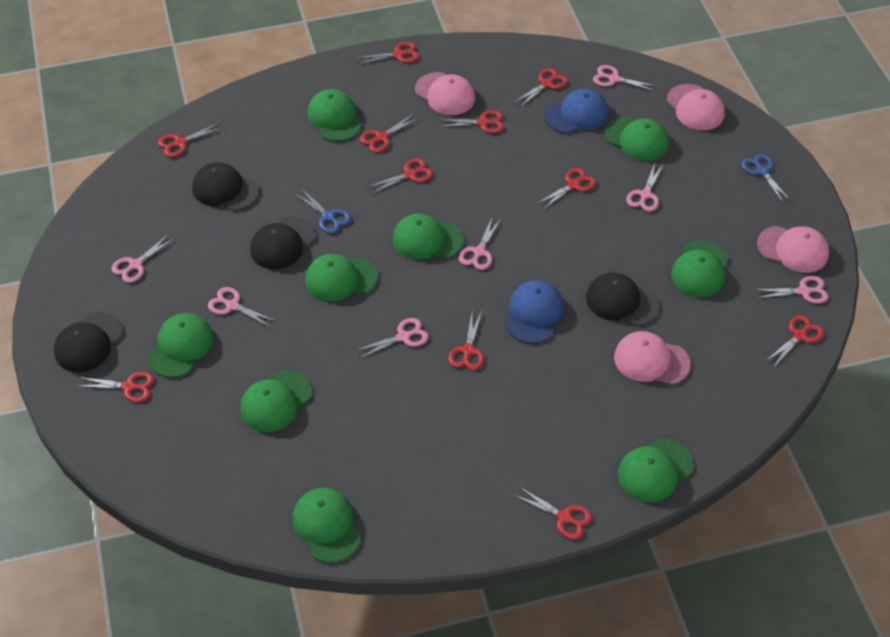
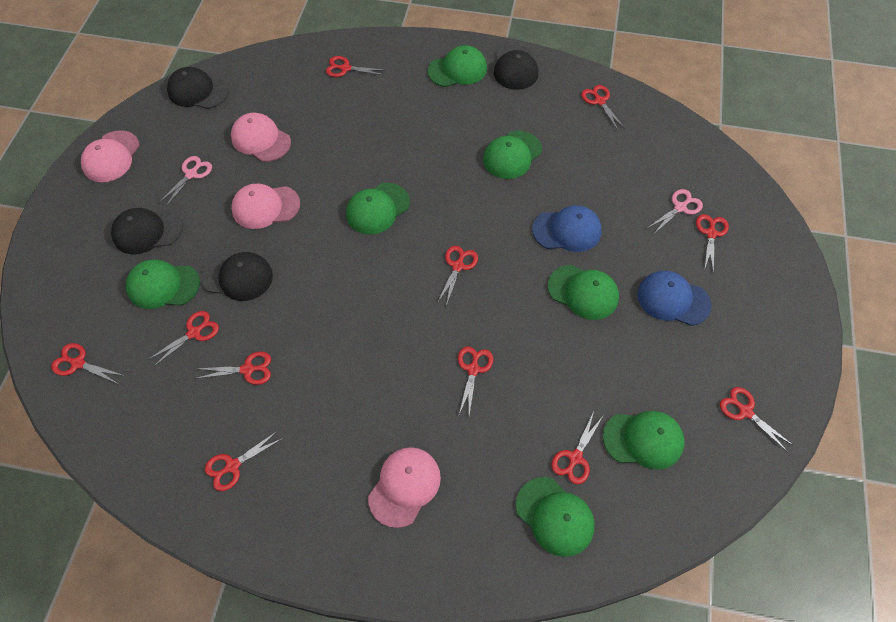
blue scissors: [295,189,351,233] [741,154,791,203] = 2 -> none = 0
green cap: [148,313,214,377] [240,370,312,432] [293,488,361,563] [305,254,378,301] [308,89,361,141] [393,213,463,259] [604,117,669,161] [618,438,693,502] [671,240,728,297] = 9 -> [126,259,200,309] [346,183,410,234] [427,45,487,87] [483,130,542,179] [516,477,595,557] [548,265,619,320] [603,411,685,470] = 7
pink scissors: [111,234,175,283] [208,287,276,327] [355,318,428,358] [459,218,501,270] [593,65,656,91] [626,163,663,211] [756,276,828,304] = 7 -> [159,156,212,207] [648,189,703,234] = 2

